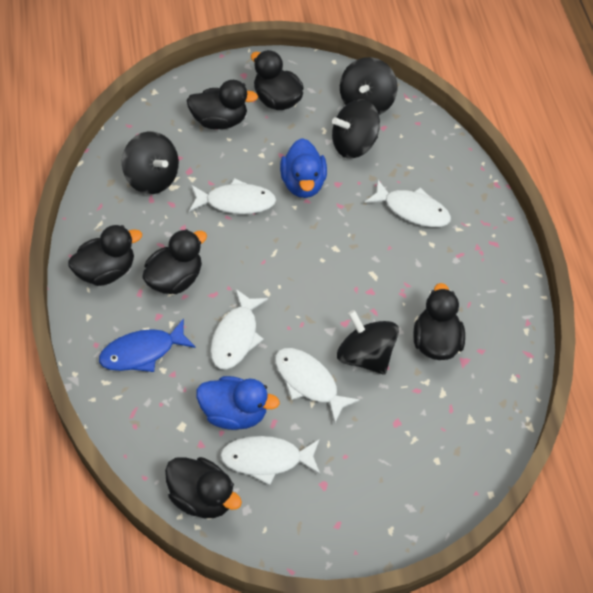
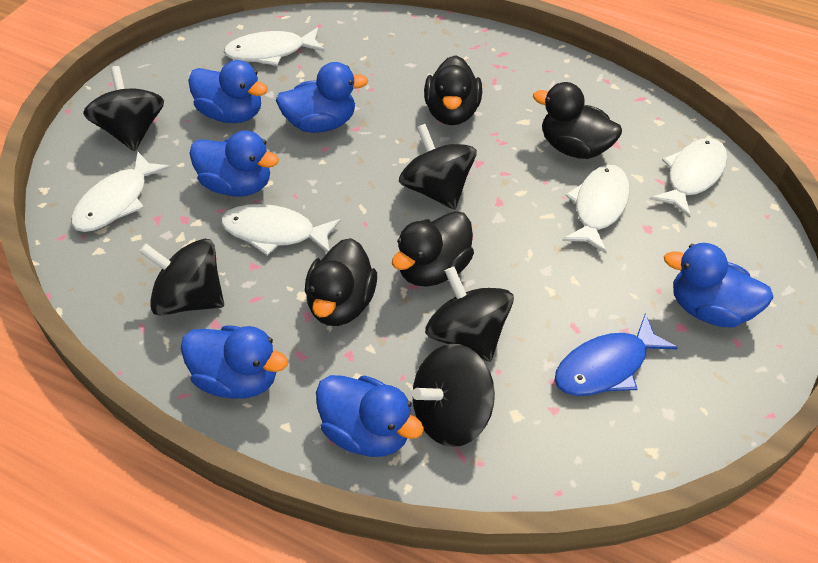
black duck: [68,225,142,286] [142,229,207,294] [165,457,242,518] [186,80,258,129] [251,50,304,110] [413,283,465,360] = 6 -> [305,238,377,326] [392,211,474,287] [424,55,482,125] [533,82,622,159] = 4
black spinning top: [122,131,179,194] [332,99,380,159] [337,310,399,374] [340,57,398,115] = 4 -> [83,66,164,151] [139,239,224,316] [399,124,476,210] [412,344,495,447] [425,267,514,362] = 5
blue duck: [196,376,280,430] [280,138,327,198] = 2 -> [181,325,288,399] [188,60,268,123] [189,130,279,197] [276,62,368,133] [316,375,424,457] [664,243,773,327] = 6

